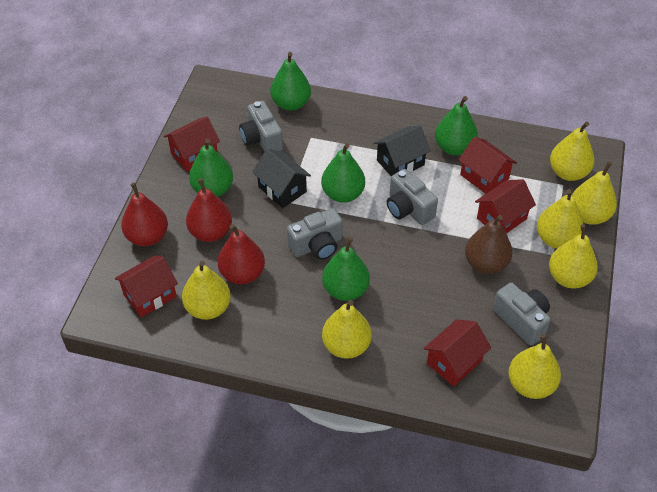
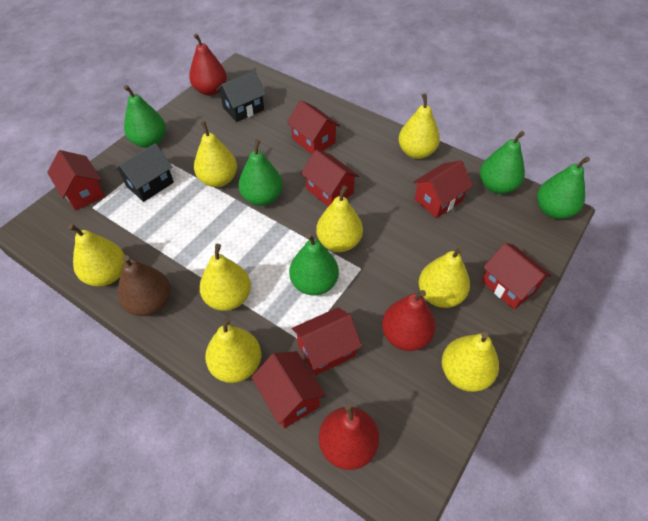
grey camera: [239,101,283,152] [287,208,343,260] [387,169,438,225] [493,282,551,346] = 4 -> none = 0
red house: [115,255,178,318] [164,117,220,172] [424,319,491,387] [458,137,517,194] [475,179,536,234] = 5 -> [47,150,105,211] [251,351,326,429] [287,100,340,154] [292,307,362,376] [301,150,359,207] [413,161,473,218] [482,243,552,310] = 7
yellow pear: [182,261,231,320] [322,300,372,359] [508,334,561,399] [537,189,583,248] [549,224,598,289] [550,122,595,181] [572,162,617,225] = 7 -> [68,224,125,286] [194,121,237,187] [199,244,251,311] [205,317,261,383] [316,185,363,252] [398,93,440,159] [418,246,470,308] [442,332,499,392] = 8

